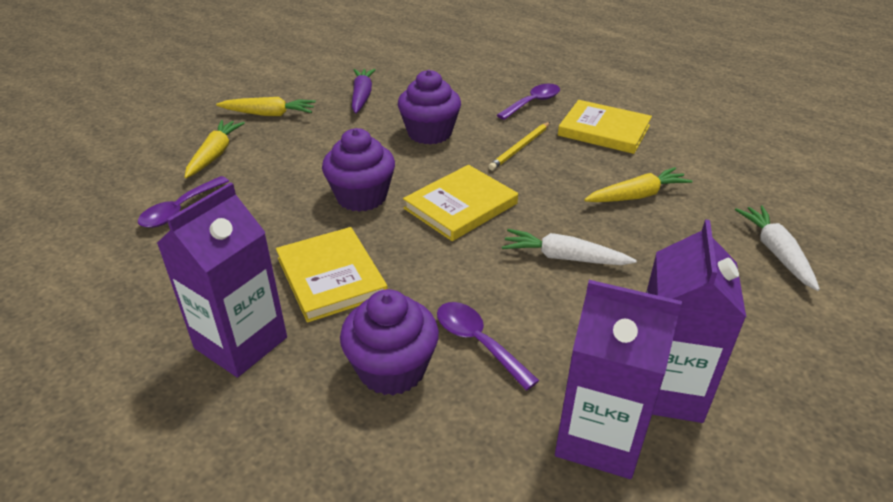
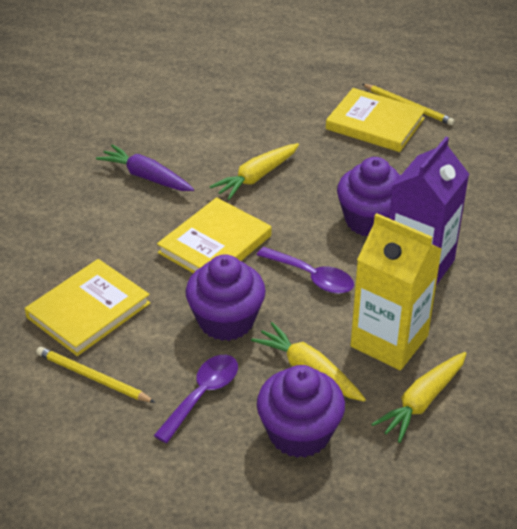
purple carton: [157,182,287,378] [555,280,682,479] [646,219,746,423] = 3 -> [389,137,469,285] = 1
purple spoon: [138,176,229,228] [437,302,539,391] [497,84,560,120] = 3 -> [154,355,238,443] [257,247,354,294] = 2
white carrot: [502,229,637,265] [735,205,820,291] = 2 -> none = 0
yellow carton: none = 0 -> [350,213,442,370] = 1
yellow pencil: [488,122,550,170] = 1 -> [36,347,155,403] [362,84,455,125] = 2

